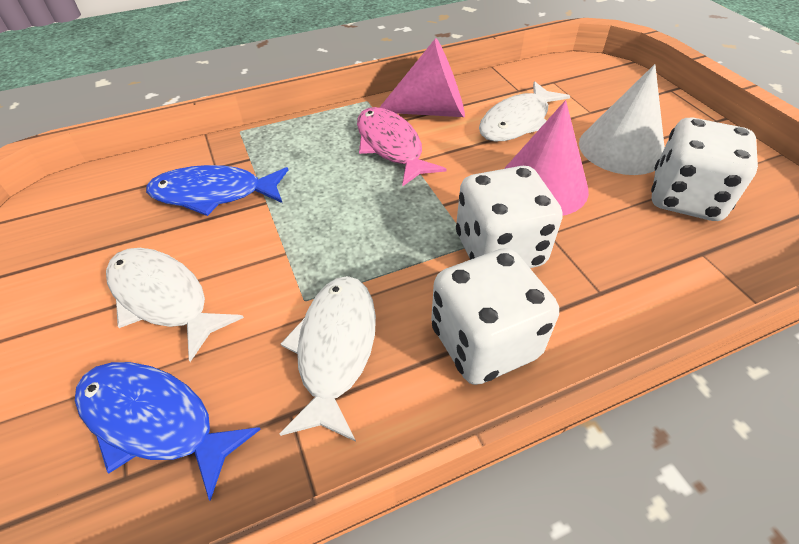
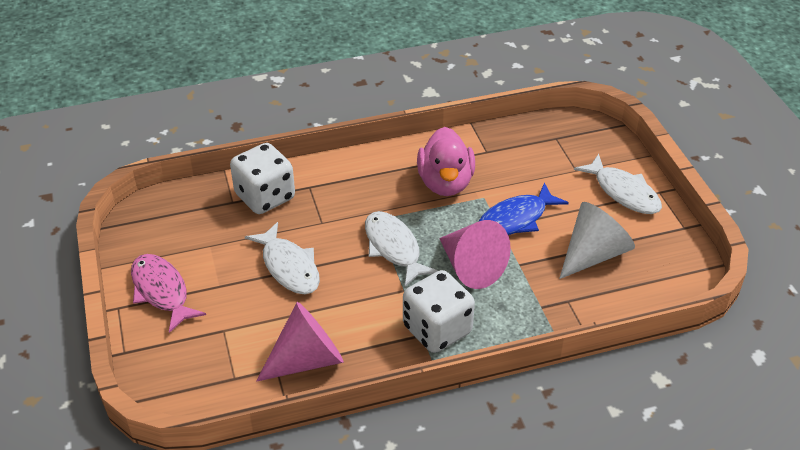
blue fish: [75,362,261,501] [146,165,288,216] = 2 -> [478,183,569,235] = 1
pink duck: none = 0 -> [417,127,475,196] = 1
white dice: [431,248,559,385] [456,166,563,268] [651,117,758,221] = 3 -> [230,143,295,214] [403,270,475,353] = 2

